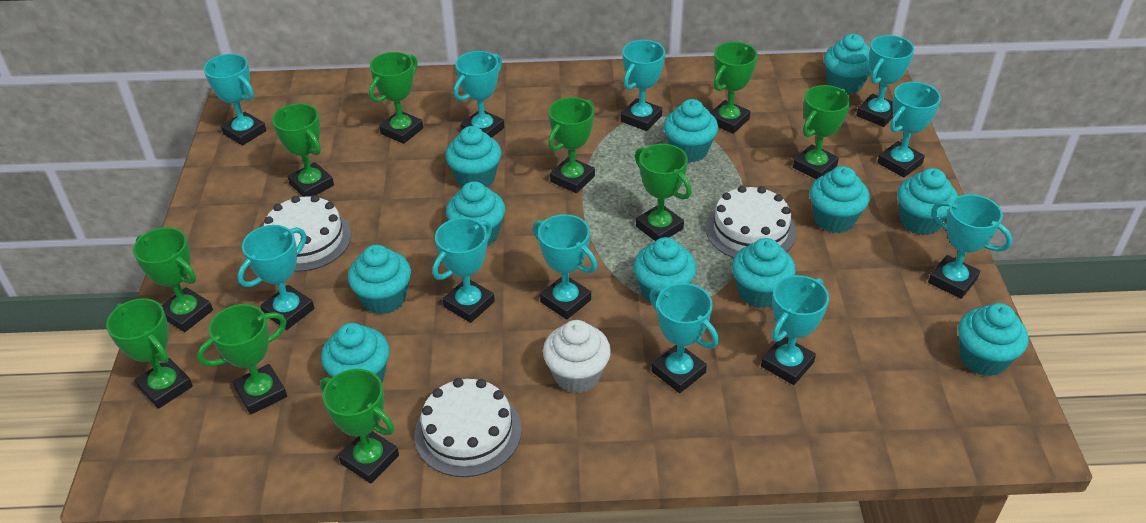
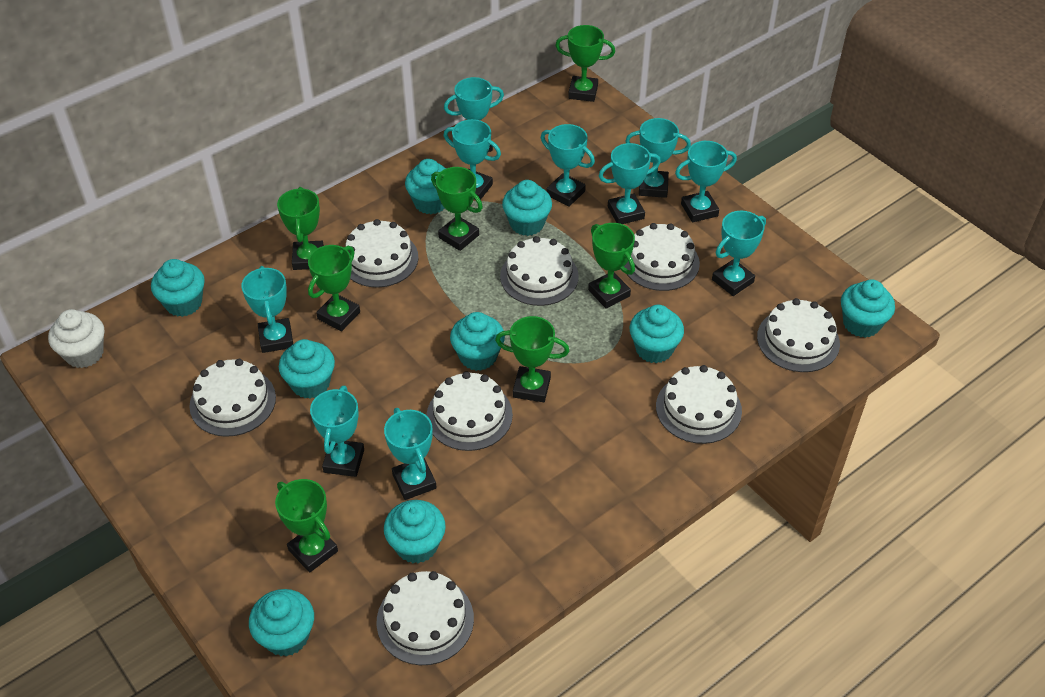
green trophy: [106,298,193,409] [133,227,213,332] [197,304,287,415] [272,103,334,197] [320,369,399,484] [369,52,423,144] [548,97,595,193] [635,144,692,241] [710,42,758,134] [793,85,851,179] = 10 -> [275,479,338,572] [277,187,324,270] [308,245,360,331] [431,167,483,251] [495,316,569,402] [555,25,615,102] [588,223,635,309] = 7
turquoise cupcake: [321,323,390,382] [348,245,411,315] [445,126,501,187] [446,181,505,246] [633,237,696,302] [663,99,718,163] [732,238,796,308] [810,166,870,233] [824,34,871,94] [897,168,958,235] [958,303,1029,376] = 11 -> [151,259,205,317] [249,589,314,657] [279,339,335,399] [384,500,446,564] [405,159,447,214] [450,312,505,371] [502,180,552,236] [630,305,684,363] [841,279,895,338] = 9
turquoise trophy: [204,54,266,146] [237,225,314,330] [432,218,495,323] [454,51,504,138] [533,214,597,319] [621,40,665,131] [649,283,719,393] [761,275,829,385] [856,35,914,127] [877,82,941,178] [928,194,1013,299] = 11 -> [241,266,293,353] [310,386,364,477] [384,408,437,500] [444,77,504,152] [444,119,501,200] [541,124,595,207] [599,143,661,224] [625,118,691,198] [675,141,737,222] [712,211,766,296] = 10
white cake: [264,195,351,272] [414,378,522,477] [706,186,796,258] = 3 -> [189,359,276,437] [345,219,419,288] [377,571,474,665] [427,371,513,451] [500,236,579,306] [624,223,700,291] [656,365,742,444] [757,298,840,372] = 8

